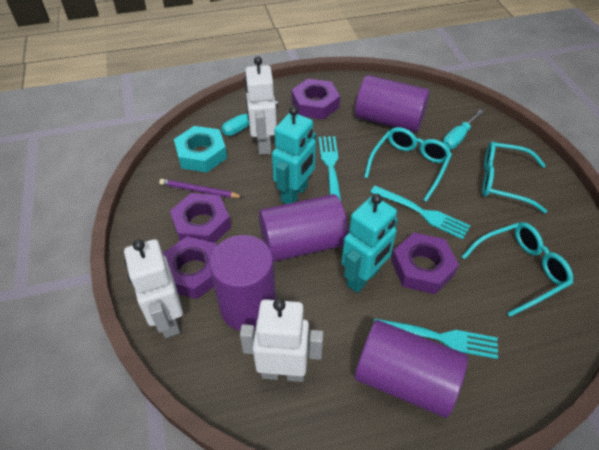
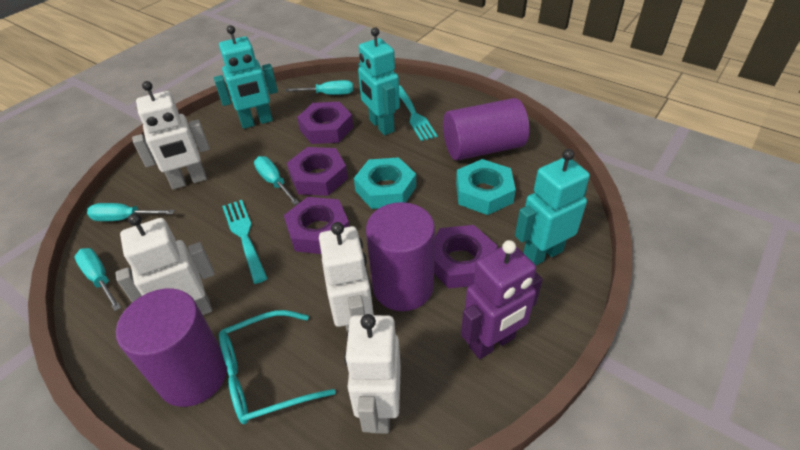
purple cylinder: [209,235,276,330] [259,194,349,262] [355,75,430,133] [355,320,468,418] = 4 -> [116,289,227,407] [366,202,435,311] [443,98,529,160] = 3
purple pencil: [159,179,243,198] = 1 -> none = 0
purple robot: none = 0 -> [461,240,543,359] = 1
turquoise fork: [319,136,342,203] [370,186,470,239] [374,318,498,359] = 3 -> [222,200,268,284] [399,86,438,141] = 2
turquoise glasses: [364,127,452,202] [461,222,573,317] [482,141,547,213] = 3 -> [219,310,336,424] = 1
turquoise nut: [174,126,227,172] = 1 -> [354,157,416,209] [456,159,516,215] = 2
turquoise robot: [272,106,316,204] [342,194,398,293] = 2 -> [214,25,278,129] [358,27,400,135] [515,149,590,265] = 3
turquoise screwdriver: [222,101,278,136] [443,110,484,149] = 2 -> [75,248,121,311] [87,203,175,221] [254,156,299,205] [285,80,353,95] = 4
white robot: [124,239,183,338] [240,298,323,382] [244,56,277,155] = 3 -> [115,213,215,315] [132,81,210,189] [319,222,374,331] [344,314,401,434] = 4

